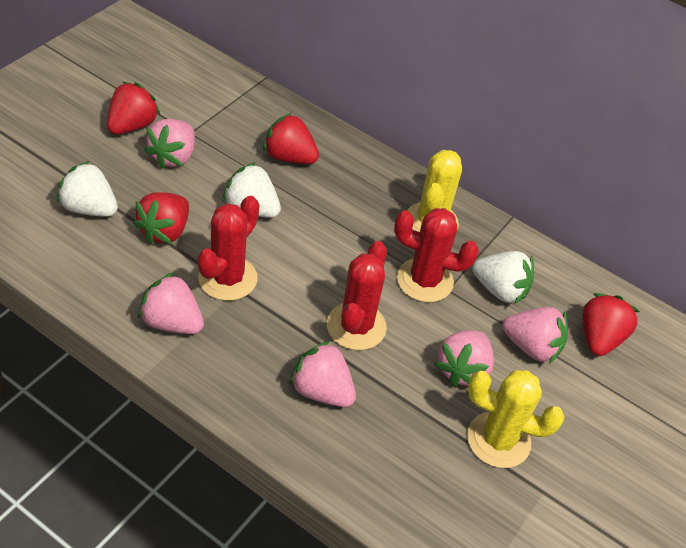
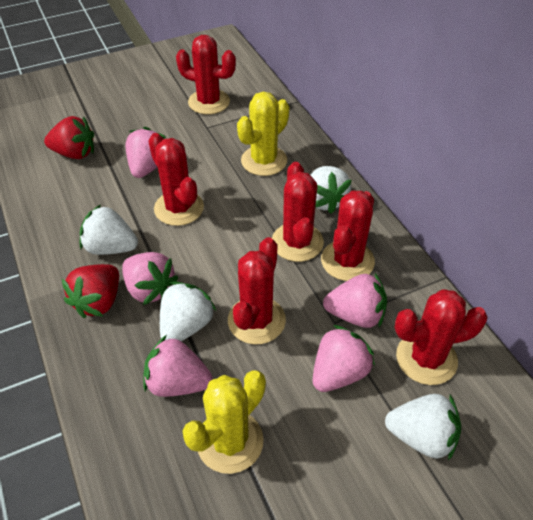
red cactus: [197,196,259,301] [327,241,387,350] [394,208,479,302] = 3 -> [149,133,204,226] [176,35,236,114] [228,237,286,345] [272,162,324,262] [321,190,375,281] [395,289,488,385] = 6
red strawberry: [107,82,160,134] [133,192,189,245] [263,113,319,164] [582,293,640,356] = 4 -> [44,116,94,159] [62,264,119,318] = 2
white strawberry: [57,161,118,217] [222,162,281,218] [473,251,534,305] = 3 -> [79,204,138,255] [160,282,216,341] [311,166,352,214] [385,394,461,461] = 4

